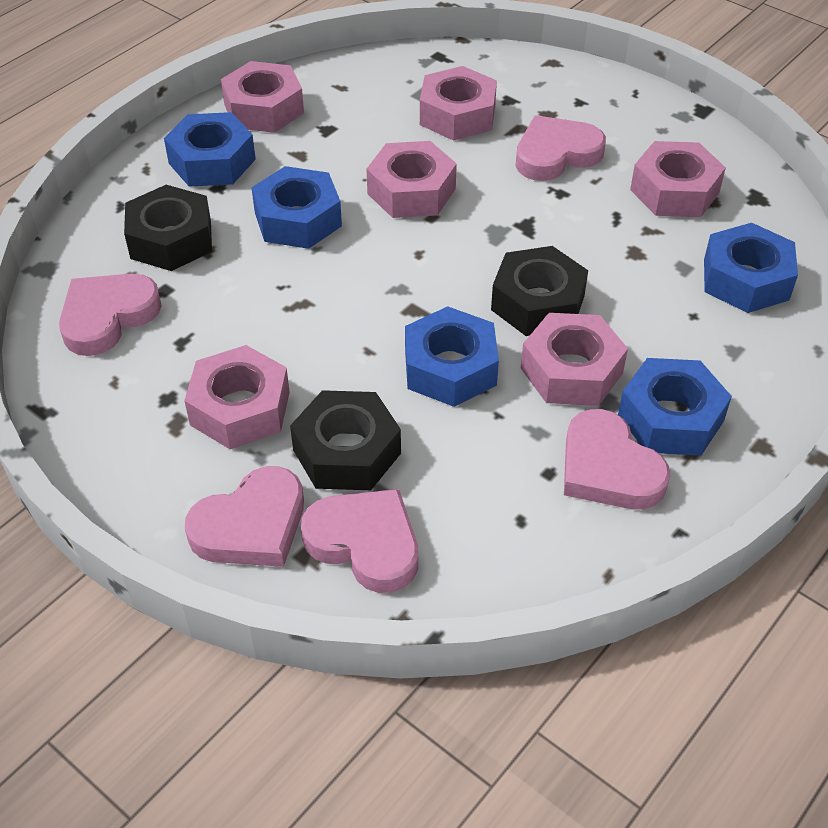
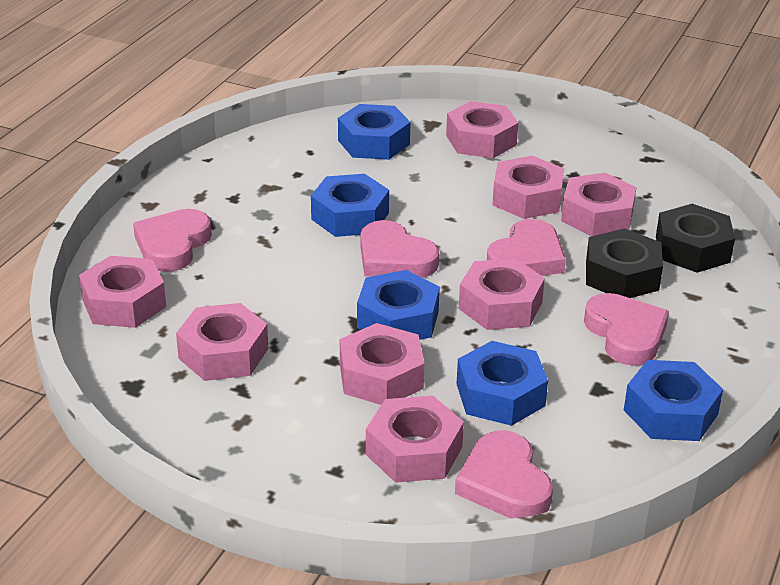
black nut: [124,185,212,271] [290,390,401,490] [491,246,588,336] = 3 -> [586,228,663,298] [656,204,735,273] = 2
pink nut: [184,345,290,449] [221,61,304,133] [366,141,457,218] [420,66,497,141] [521,313,628,406] [630,141,726,217] = 6 -> [79,256,166,328] [176,303,268,381] [340,323,425,405] [366,396,464,483] [446,101,518,158] [459,258,545,330] [492,156,564,219] [561,173,636,236] = 8

